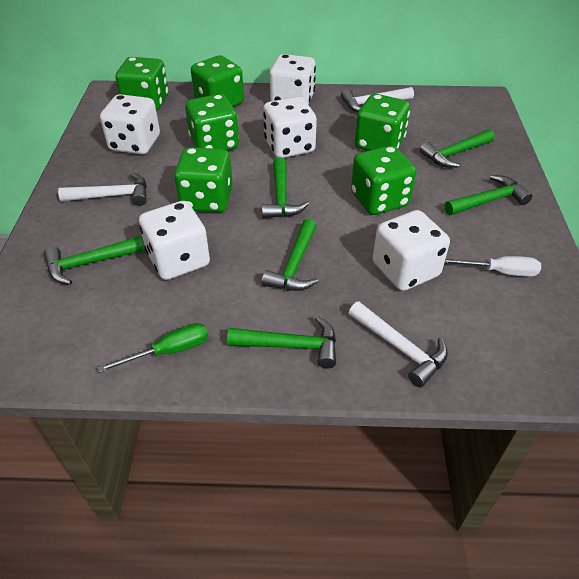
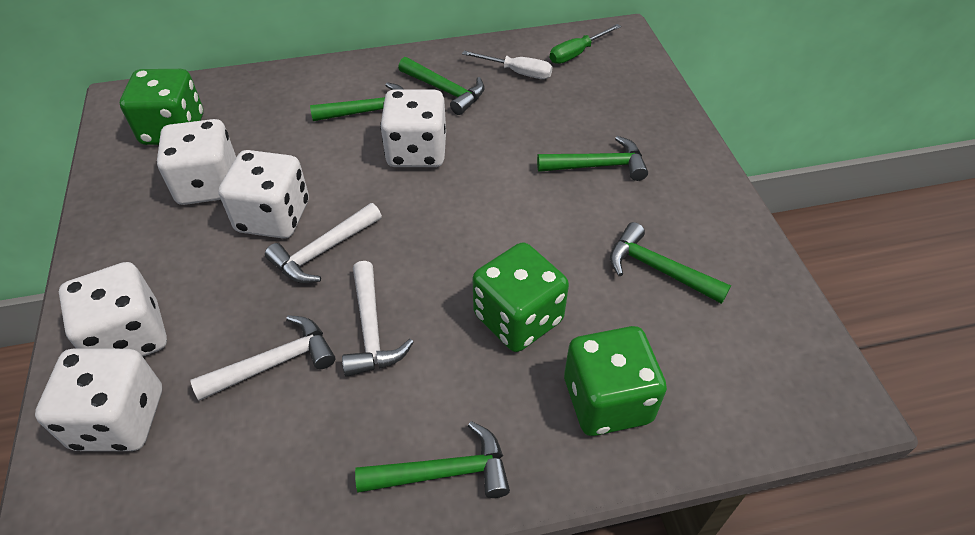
green dice: [116,57,168,111] [174,147,233,213] [185,94,239,151] [191,55,244,107] [351,145,416,215] [355,94,410,151] = 6 -> [120,69,203,145] [473,242,569,352] [564,326,667,436] = 3
green hammer: [44,236,145,285] [227,316,336,369] [262,157,309,219] [262,219,318,291] [419,129,495,168] [445,175,533,215] = 6 -> [310,82,404,121] [355,421,510,498] [398,57,484,115] [537,136,648,181] [610,222,731,304] = 5

